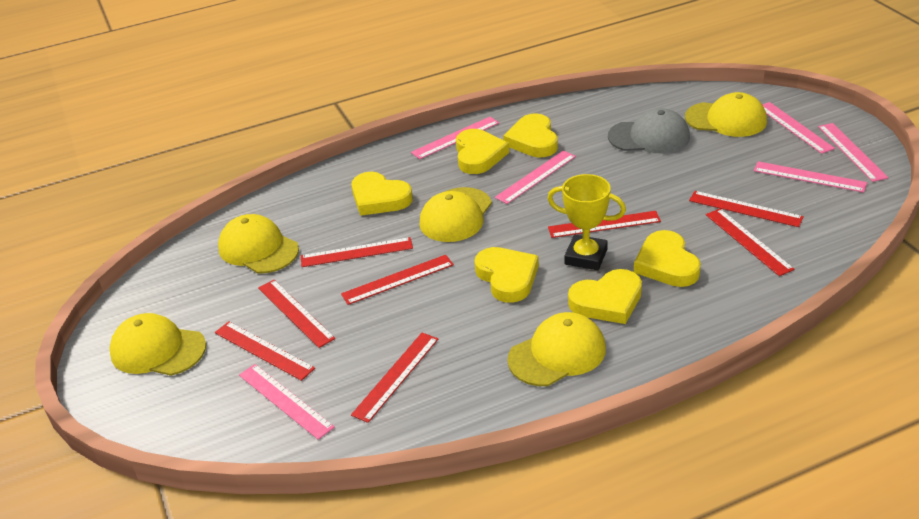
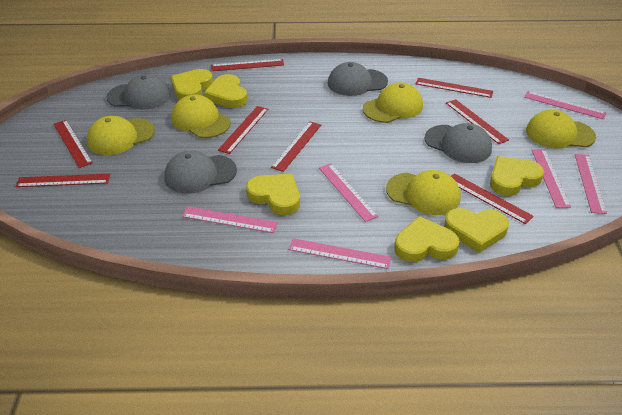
grey cap: [608,108,690,154] = 1 -> [107,74,170,110] [164,151,237,194] [328,62,388,96] [425,123,492,163] = 4
yellow trophy: [547,174,626,270] = 1 -> none = 0

